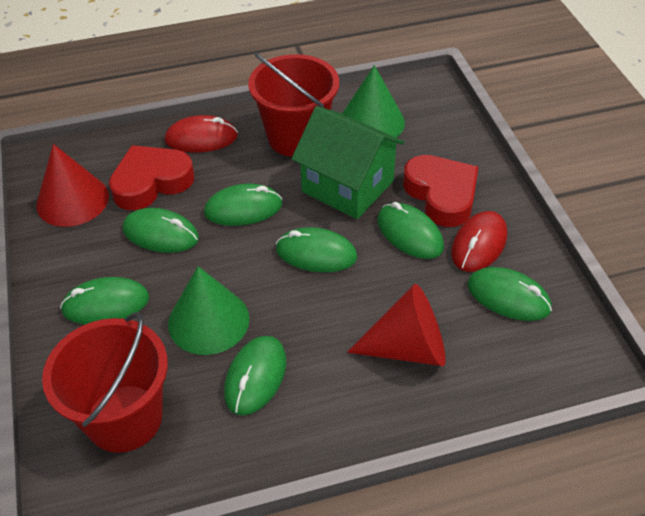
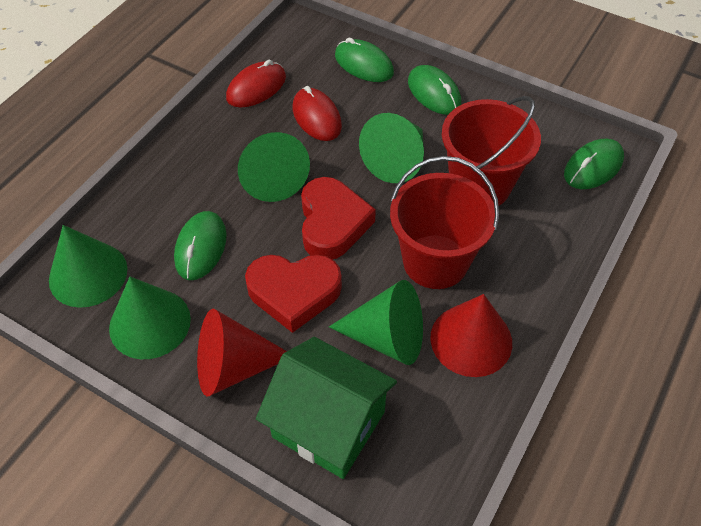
green cone: [168,266,249,355] [342,65,405,138] = 2 -> [49,225,127,308] [109,277,191,359] [238,132,310,202] [329,280,423,365] [359,113,424,183] = 5
green mouse: [60,277,149,325] [123,208,199,253] [204,184,282,226] [224,336,286,416] [276,227,357,272] [377,202,444,259] [467,267,552,321] = 7 -> [174,211,227,280] [335,38,394,82] [408,65,461,115] [564,139,624,189] = 4

